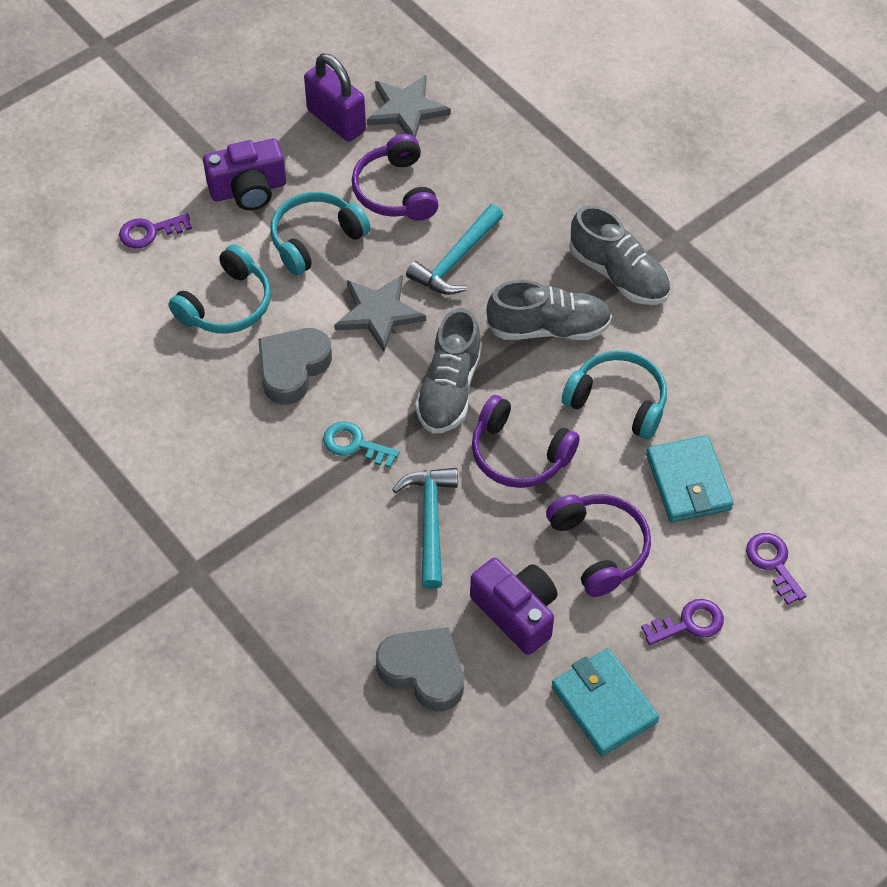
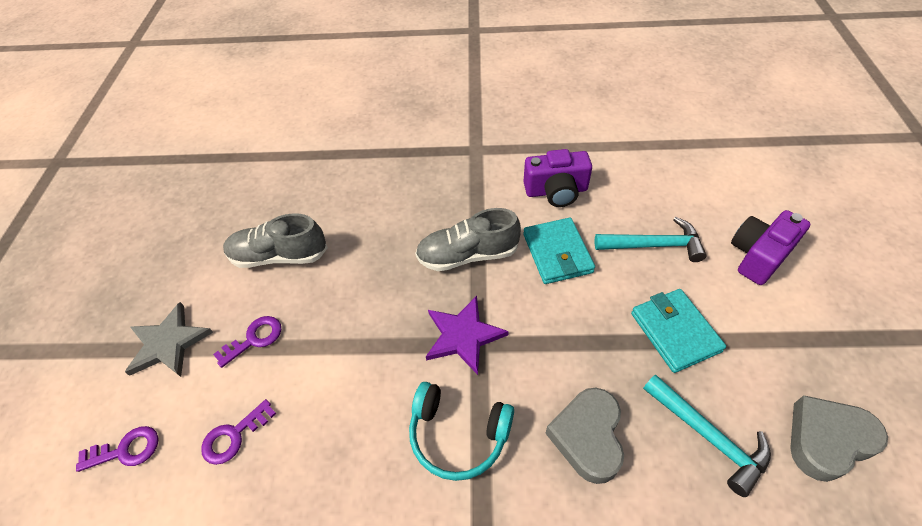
grey shoe: [415,308,482,434] [486,280,612,340] [569,205,670,305] = 3 -> [223,213,328,268] [415,208,521,271] = 2
grey star: [334,275,426,352] [367,75,451,138] = 2 -> [125,302,213,377] = 1
purple headphones: [352,134,439,221] [472,395,580,488] [546,494,651,597] = 3 -> none = 0
purple padlock: [304,53,366,142] = 1 -> none = 0
purple star: none = 0 -> [426,296,509,375] = 1
turquoise headphones: [168,244,271,333] [270,192,371,275] [562,350,667,439] = 3 -> [409,382,514,481] = 1
turquoise key: [323,421,400,468] = 1 -> none = 0

